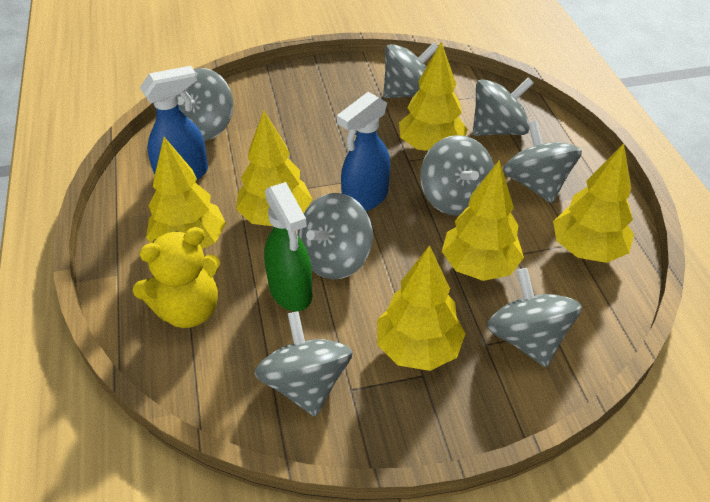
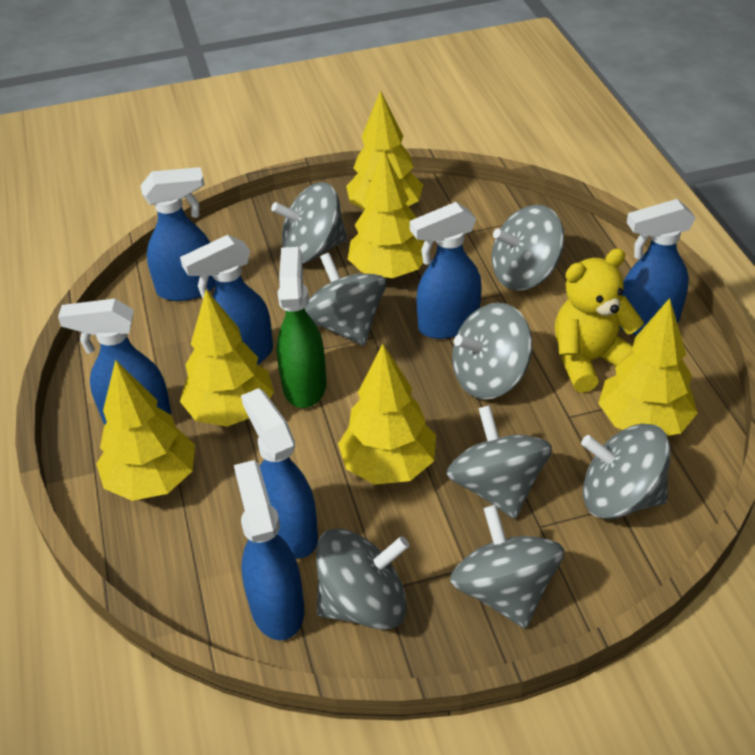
blue spray bottle: [140,66,208,181] [337,92,390,211] = 2 -> [58,299,172,424] [140,167,215,301] [180,235,273,365] [234,460,304,640] [241,388,318,558] [410,202,481,339] [620,199,696,335] = 7

